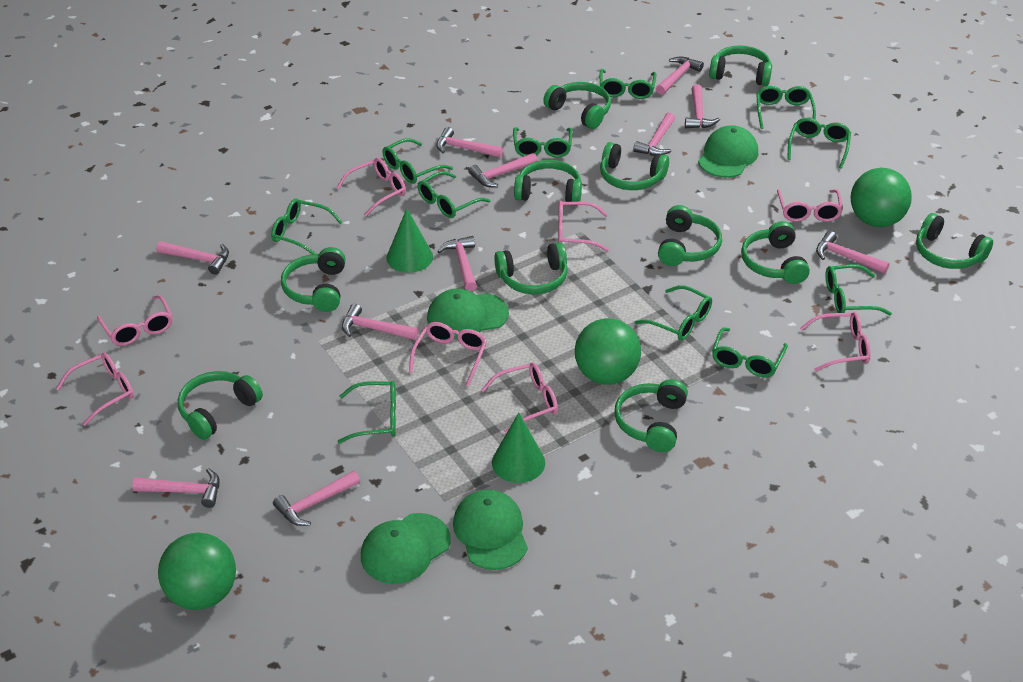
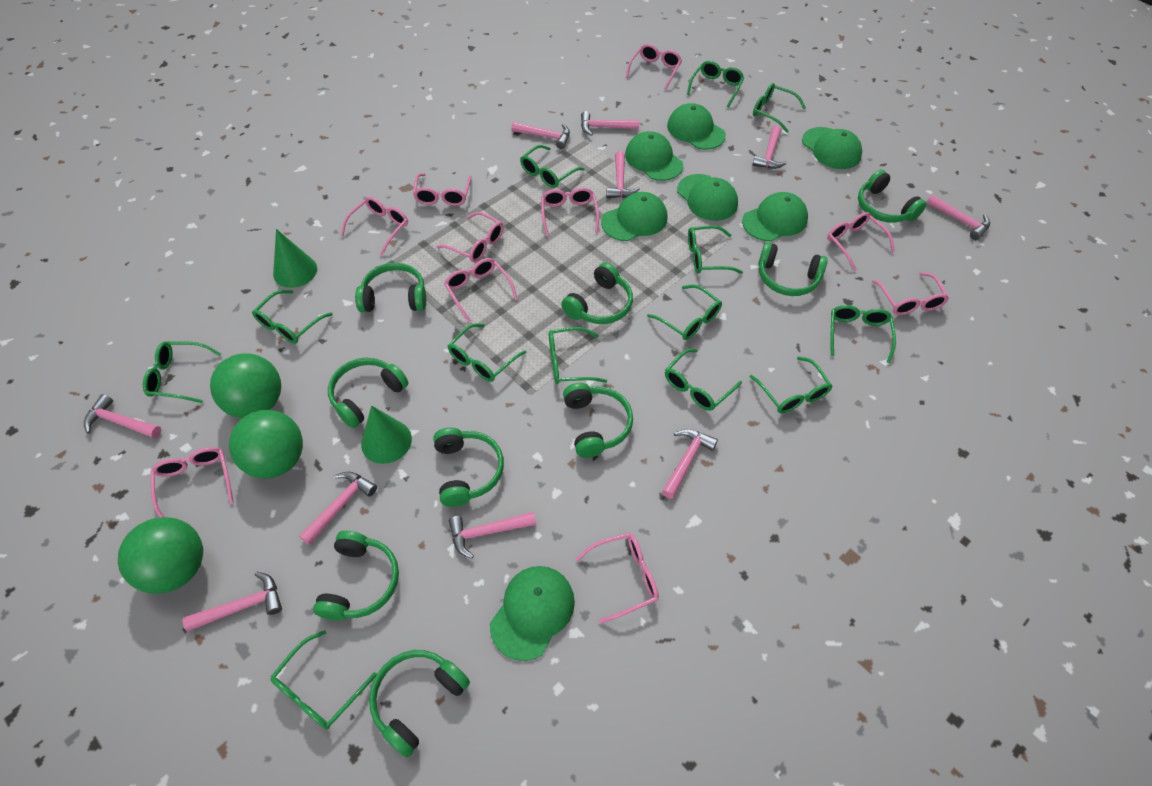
green cap: [361,513,451,584] [427,288,509,339] [453,489,528,570] [698,125,758,178] = 4 -> [490,566,575,661] [601,192,667,241] [625,131,683,181] [667,103,726,150] [677,174,738,221] [742,192,808,241] [802,127,862,169] = 7
green glasses: [271,198,343,254] [338,381,396,443] [383,138,453,184] [418,171,491,218] [513,127,573,158] [600,69,656,99] [635,285,712,340] [712,327,788,377] [756,86,816,129] [787,118,851,169] [825,264,892,315] = 11 -> [143,341,221,403] [252,290,333,344] [271,630,377,730] [447,323,526,382] [520,145,585,188] [549,327,607,384] [647,285,722,340] [665,349,742,411] [687,61,744,107] [688,225,743,274] [750,356,832,413] [753,83,806,133] [831,305,896,363] = 13
green headphones: [178,371,263,440] [281,247,346,312] [494,242,568,294] [514,160,582,202] [543,82,611,129] [600,142,669,190] [614,379,688,452] [658,205,722,266] [709,45,772,86] [741,221,810,284] [916,213,993,269] = 11 -> [313,531,399,621] [328,358,408,428] [355,263,426,312] [369,650,470,758] [433,428,504,507] [561,263,633,324] [563,383,633,458] [758,242,828,296] [858,170,927,223] = 9
pink glasses: [56,352,134,426] [97,295,173,346] [336,158,406,216] [409,322,487,386] [482,363,558,433] [558,201,609,252] [777,189,843,222] [800,312,871,372] = 8 -> [151,447,234,517] [341,197,408,255] [413,173,472,206] [437,212,504,262] [444,258,518,322] [541,188,599,236] [576,533,659,624] [626,44,682,89] [827,212,895,271] [872,272,949,315] = 10
pink hammer: [132,468,219,508] [157,241,229,275] [273,471,360,526] [342,304,418,340] [436,127,503,158] [437,236,477,291] [468,153,538,187] [633,112,675,156] [656,57,704,95] [685,84,720,128] [816,231,890,274] = 11 -> [84,394,161,438] [182,572,282,631] [299,472,377,545] [448,511,536,559] [511,122,570,149] [581,111,639,136] [606,151,640,198] [662,429,718,499] [752,125,787,169] [926,195,990,240] = 10

